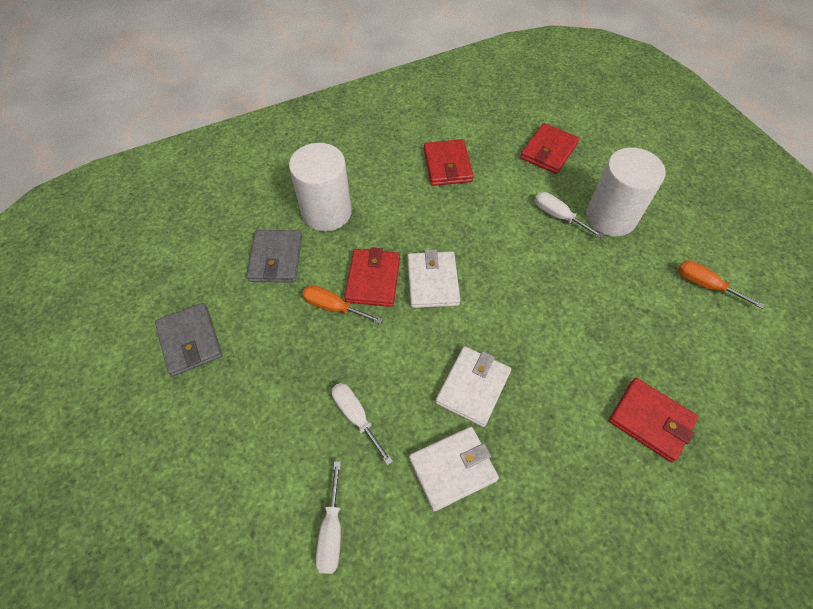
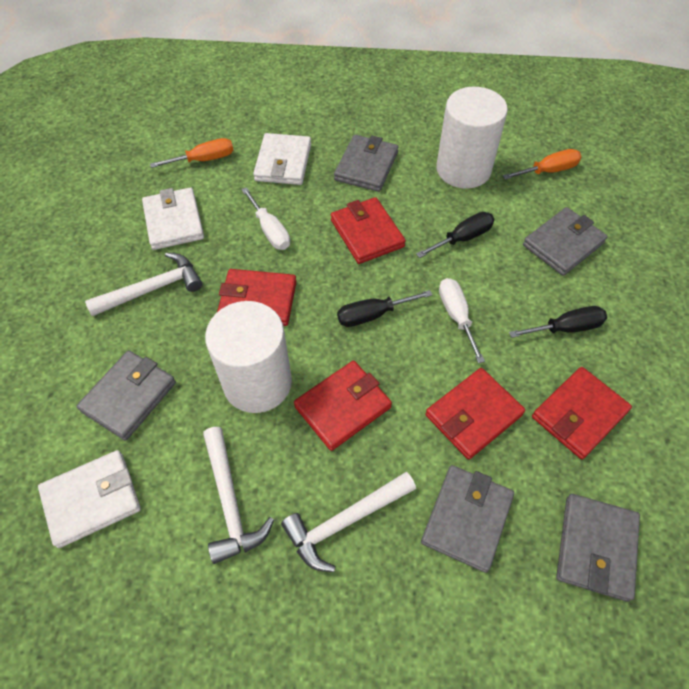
black screwdriver: none = 0 -> [337,290,432,327] [416,212,494,258] [509,306,607,338] = 3
grey wallet: [155,303,222,376] [247,230,302,283] = 2 -> [77,350,176,441] [334,135,398,192] [421,465,514,573] [523,207,608,276] [556,494,640,602] = 5
red wallet: [344,247,400,307] [424,139,473,186] [520,123,580,174] [609,378,698,462] = 4 -> [217,269,297,326] [294,361,392,451] [331,197,406,264] [426,368,525,460] [532,367,632,459] = 5
white hammer: none = 0 -> [85,252,202,316] [203,427,274,564] [281,472,416,572] = 3
white screwdriver: [316,461,341,574] [332,383,393,465] [534,192,604,238] = 3 -> [241,187,290,250] [439,278,485,363] = 2

